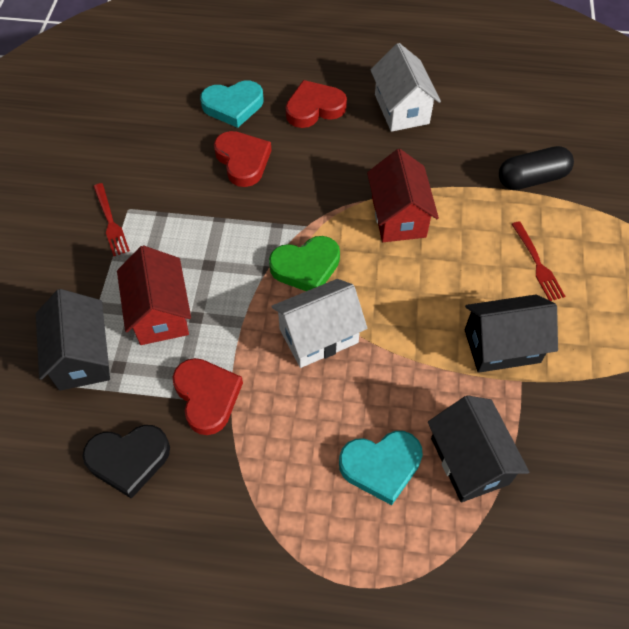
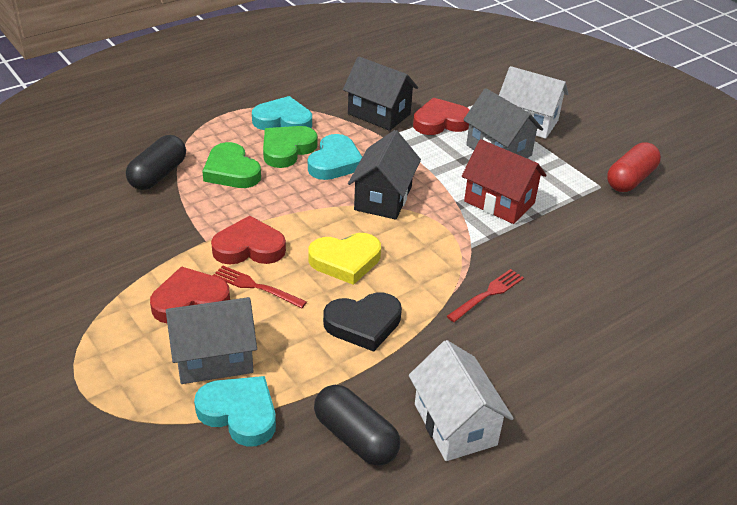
black capsule: [499,146,574,190] = 1 -> [126,135,186,190] [314,385,400,466] = 2
black house: [36,289,110,391] [428,395,529,502] [465,294,558,373] = 3 -> [343,56,418,131] [348,130,421,220] = 2
green heart: [269,236,340,291] = 1 -> [202,142,261,188] [263,126,318,168] = 2
grey house: none = 0 -> [166,297,257,384] [464,88,543,158] = 2
red capsule: none = 0 -> [607,142,661,192] = 1
red house: [117,246,191,345] [367,149,439,242] = 2 -> [462,139,546,224] = 1
turquoise heart: [200,81,264,128] [339,431,423,505] = 2 -> [194,376,276,446] [252,96,312,130] [308,134,362,180] = 3
yellow heart: none = 0 -> [309,233,381,285] = 1

